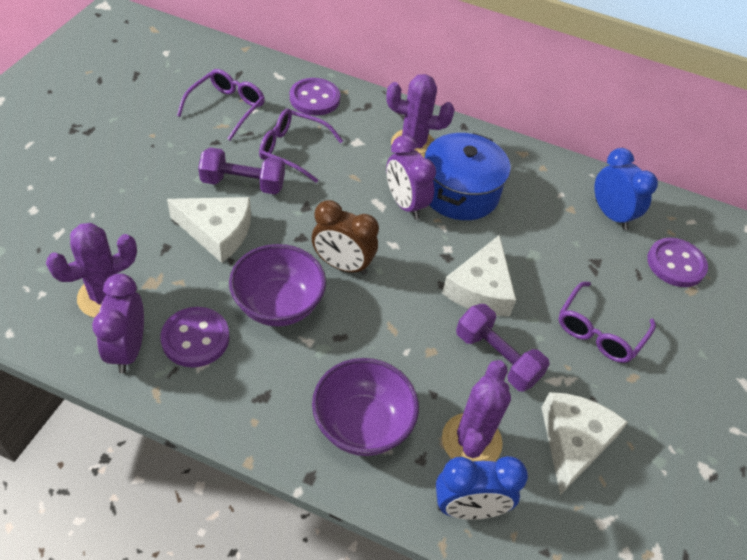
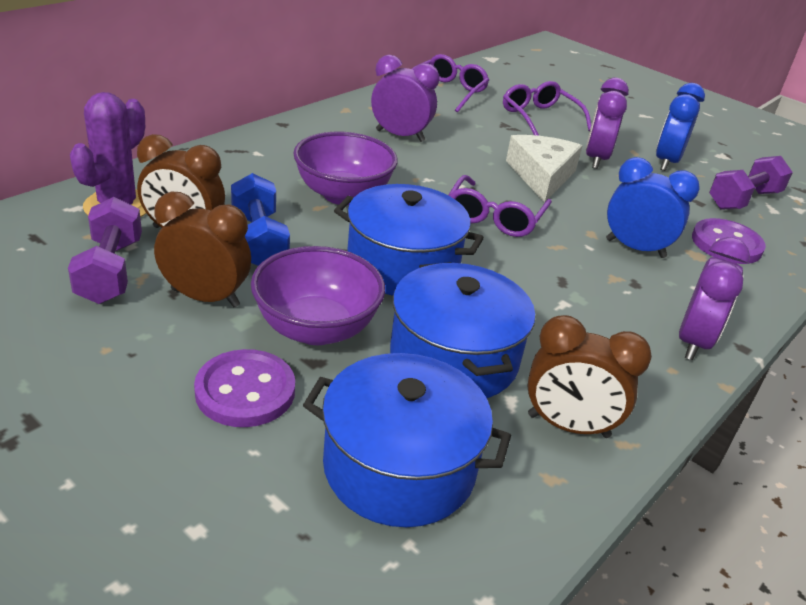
blue dumbbell: none = 0 -> [231,173,290,266] = 1
blue pot: [424,133,510,220] = 1 -> [303,353,511,527] [334,184,484,296] [390,262,535,398] = 3
brown clock: [312,200,379,275] = 1 -> [137,134,225,228] [154,192,251,307] [527,315,652,438] = 3
purple button: [160,307,229,367] [290,78,340,115] [647,238,708,287] = 3 -> [194,349,295,427] [692,218,766,264] = 2
purple cactus: [46,223,137,318] [386,74,455,158] [442,360,511,462] = 3 -> [70,92,146,217] = 1
purple clock: [92,273,144,373] [386,135,436,220] = 2 -> [371,55,440,142] [586,77,629,169] [679,237,750,361] = 3
white cheese: [167,197,251,263] [442,235,516,316] [541,392,628,495] = 3 -> [506,135,582,203] = 1

